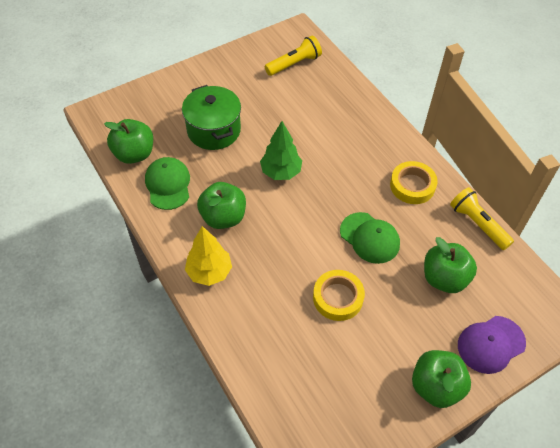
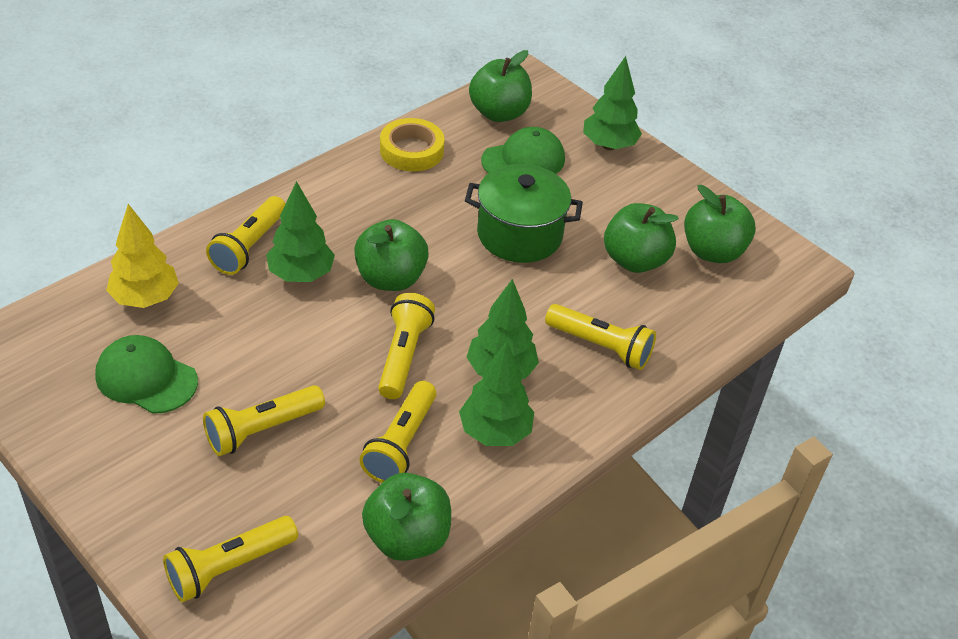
green apple: [104,119,153,164] [197,182,246,229] [412,350,471,408] [424,237,477,293] = 4 -> [354,219,429,291] [362,473,451,561] [469,50,532,122] [604,203,679,273] [684,185,756,263] = 5
green tree: [260,121,302,180] = 1 -> [266,181,335,282] [459,341,534,446] [467,279,539,379] [583,56,642,150] = 4
purple cap: [458,316,526,374] = 1 -> none = 0
yellow flashlight: [265,36,322,76] [450,187,514,250] = 2 -> [163,516,298,602] [203,385,325,456] [206,196,285,275] [360,381,436,483] [378,293,435,399] [545,304,656,370] = 6
yellow tape: [313,270,365,321] [390,161,438,204] = 2 -> [380,118,445,171] = 1

